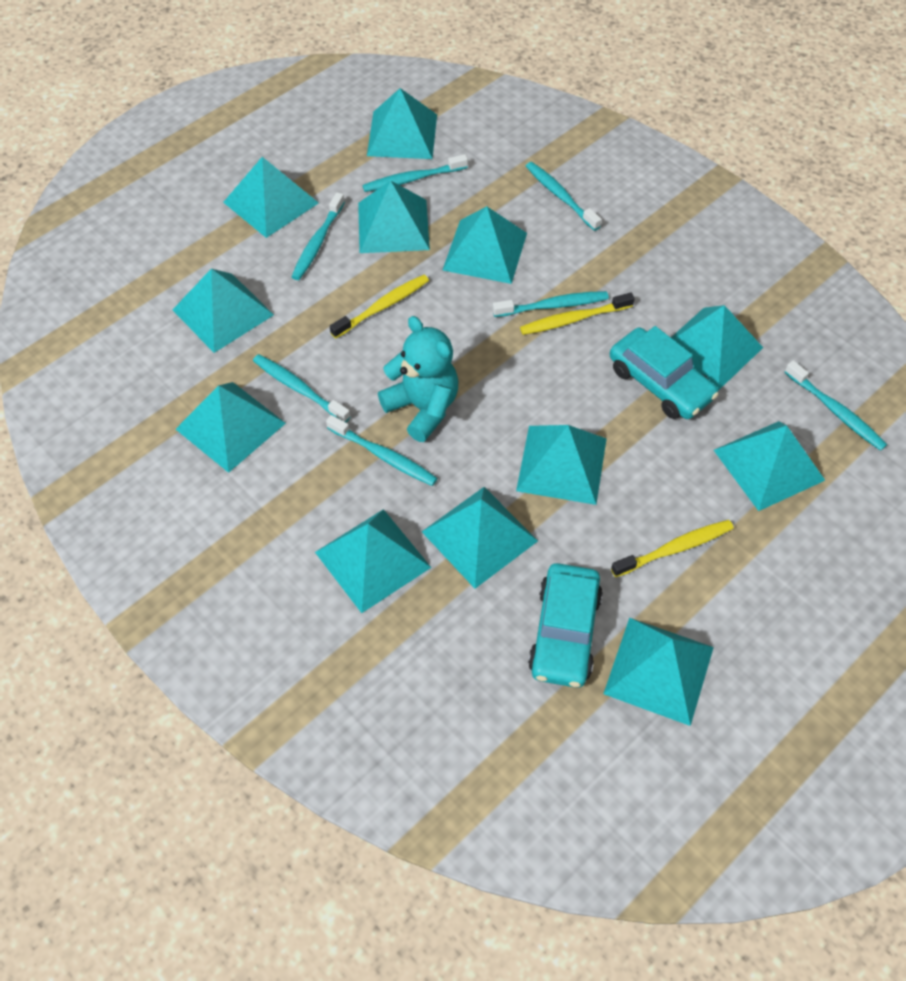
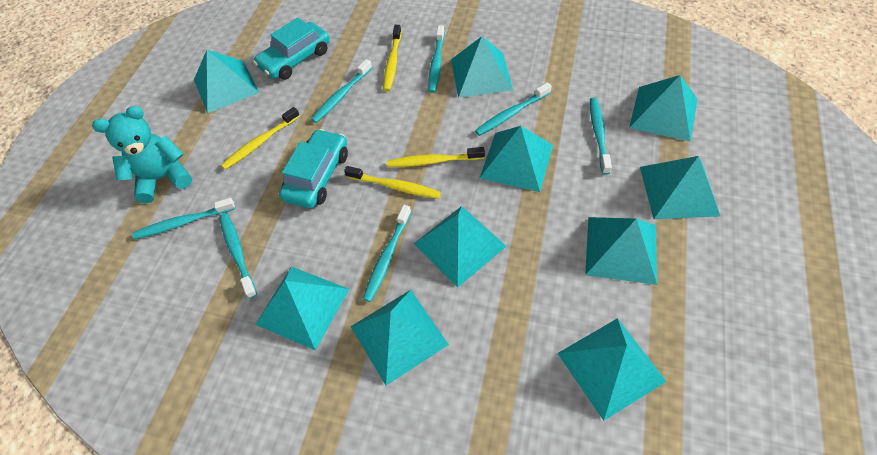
turquoise pyramid: [173,269,274,353] [176,382,286,473] [223,157,318,238] [315,509,431,613] [358,180,430,253] [367,88,437,159] [422,487,538,589] [443,206,527,284] [516,425,606,505] [603,618,714,726] [671,305,763,391] [714,421,825,511] = 12 -> [194,50,259,113] [255,266,349,351] [350,290,449,386] [414,206,507,287] [451,36,513,98] [480,126,553,192] [557,318,667,421] [585,217,657,285] [629,75,698,142] [640,156,720,219] = 10
yellow toothbrush: [330,275,429,339] [520,293,635,335] [611,520,734,577] = 3 -> [221,107,300,170] [344,166,441,199] [383,25,402,91] [387,147,485,167] = 4

